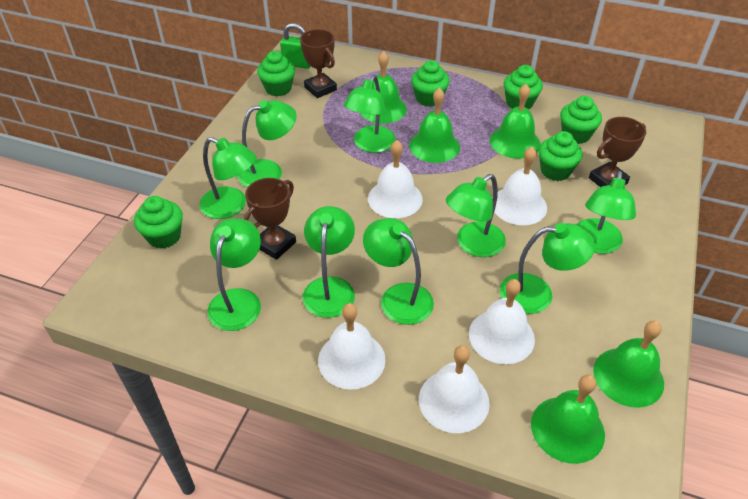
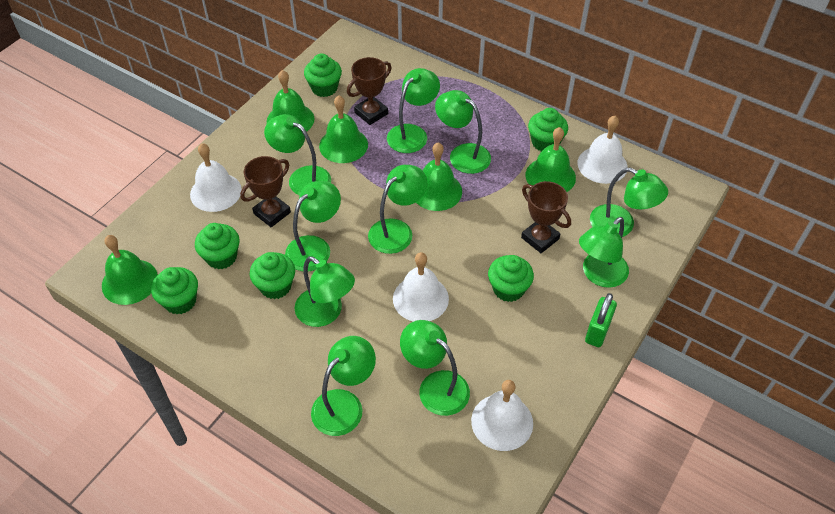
green lamp: [199,137,256,219] [207,218,261,331] [237,100,296,187] [303,206,355,318] [344,75,396,153] [363,218,434,325] [446,174,506,257] [500,223,595,314] [576,171,636,254] = 9 -> [264,114,331,196] [285,181,341,271] [294,256,355,327] [311,336,376,436] [368,165,427,254] [387,68,440,153] [400,320,470,416] [435,90,491,174] [579,217,629,288] [590,168,668,237] = 10
white bell: [318,303,386,390] [368,140,423,218] [419,345,490,433] [469,279,535,364] [492,147,547,225] = 5 -> [190,143,242,212] [393,252,449,322] [471,380,533,451] [578,116,628,184] = 4

